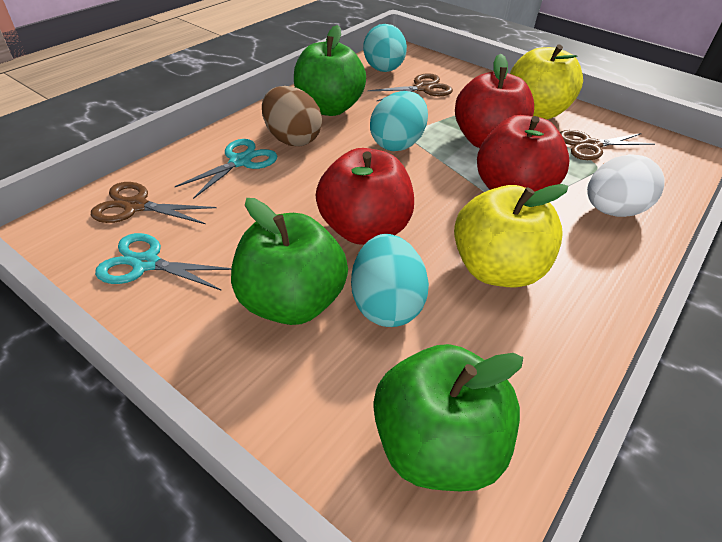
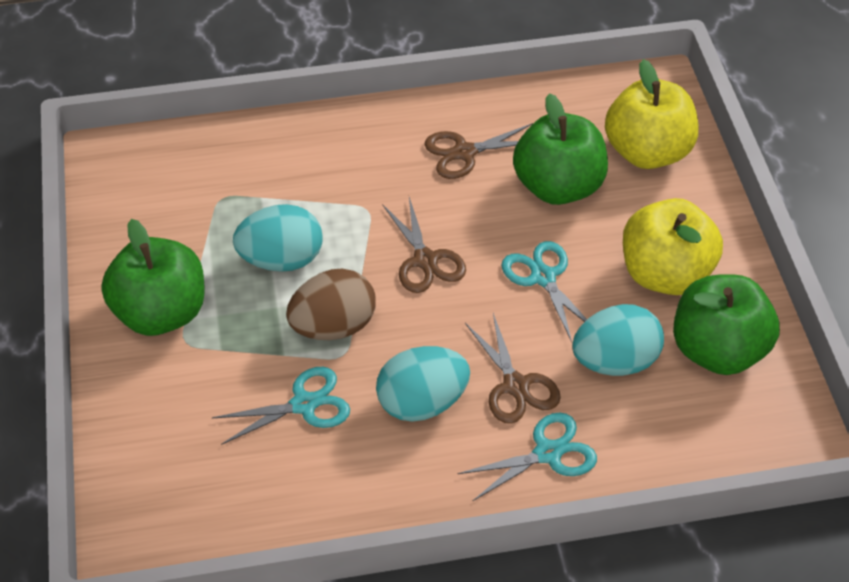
red apple: [316,148,414,245] [455,54,534,148] [477,115,569,192] = 3 -> none = 0
turquoise scissors: [95,233,231,291] [175,139,277,199] = 2 -> [212,367,350,445] [457,413,597,501] [501,241,587,342] = 3
white egg: [587,154,665,217] = 1 -> none = 0

